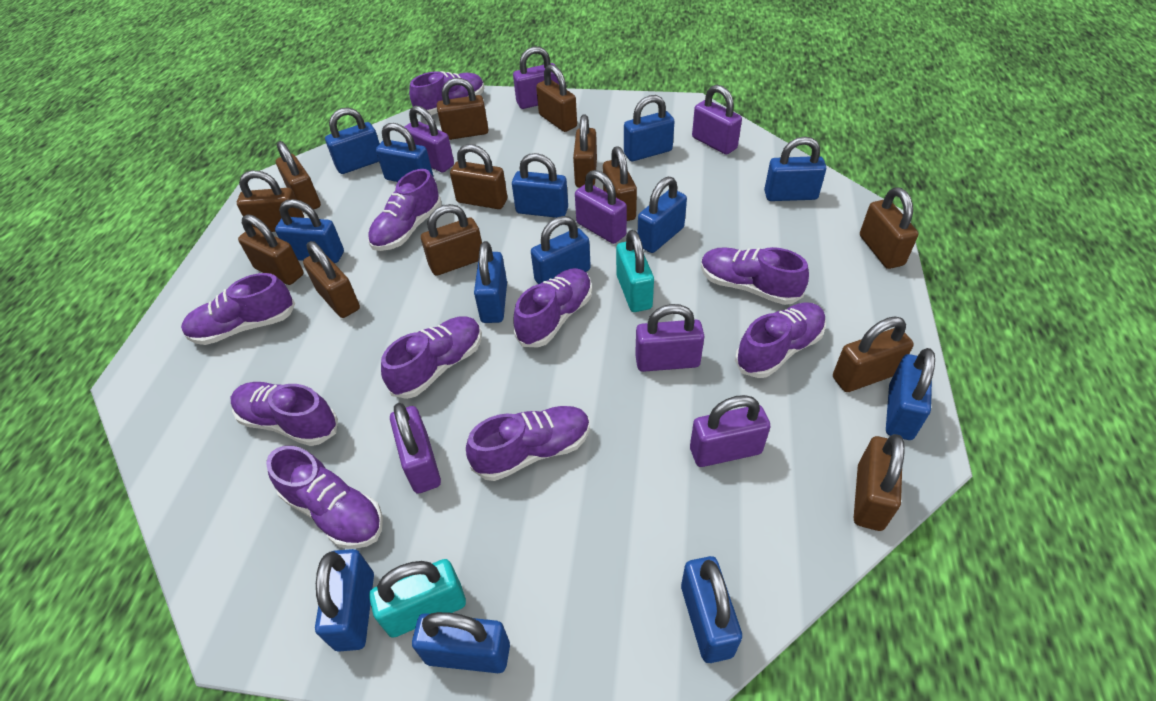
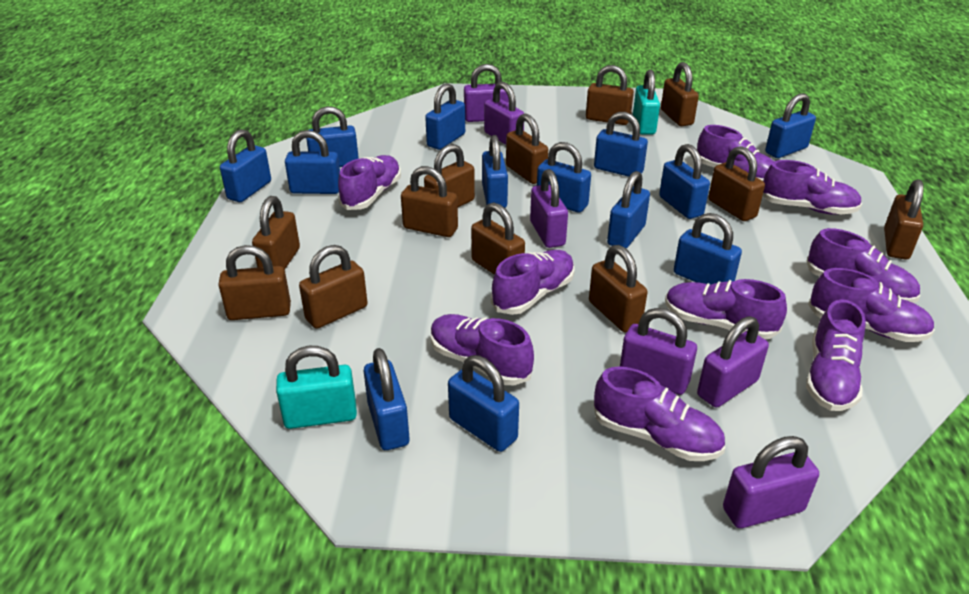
brown padlock: [237,170,304,232] [238,214,304,285] [276,141,321,213] [303,241,360,318] [421,204,482,276] [437,78,489,140] [450,144,507,209] [536,64,577,132] [573,115,597,188] [603,146,637,221] [833,316,914,392] [854,434,905,531] [860,187,918,269] = 13 -> [218,245,291,320] [252,196,300,270] [299,245,368,329] [401,166,458,237] [424,144,475,207] [471,202,525,275] [506,114,548,184] [586,65,634,125] [589,245,648,333] [661,62,699,126] [708,146,765,221] [884,179,924,259] = 12
purple padlock: [390,403,441,494] [405,105,454,172] [513,47,559,109] [575,170,627,244] [635,304,704,372] [690,395,771,467] [692,85,742,155] = 7 -> [464,64,509,122] [484,81,524,145] [530,169,568,248] [620,308,697,395] [697,316,769,408] [723,436,819,528] = 6

